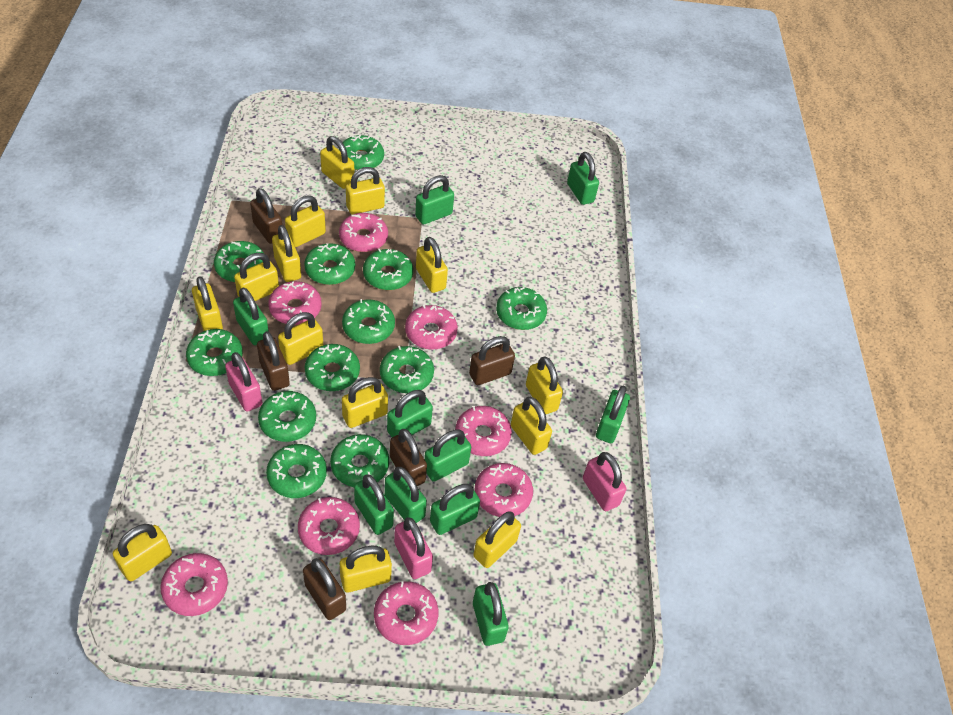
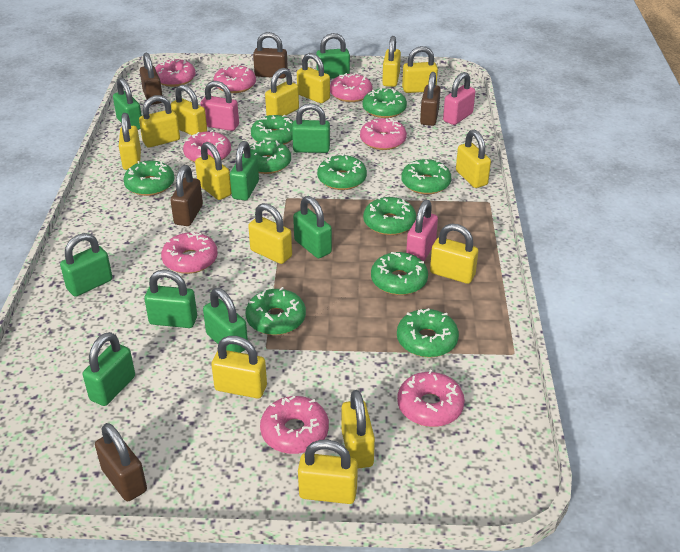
green donut: [186,329,243,376] [214,241,264,282] [258,391,316,442] [266,444,327,498] [304,243,355,285] [305,344,360,391] [330,434,389,487] [339,135,384,170] [342,299,395,344] [363,249,413,290] [380,346,434,393] [496,287,547,330] = 12 -> [123,161,174,196] [246,287,306,335] [250,140,291,174] [251,115,293,145] [317,153,367,190] [363,88,407,118] [363,197,416,235] [371,252,428,295] [397,308,459,357] [401,159,451,194] = 10
green padlock: [233,288,269,345] [354,474,394,535] [384,467,427,523] [387,390,433,437] [415,175,454,225] [424,429,471,482] [430,484,480,535] [473,582,509,646] [567,152,599,205] [596,386,630,443] = 10 -> [60,233,112,297] [83,332,135,406] [113,78,142,130] [144,270,197,328] [203,288,248,353] [230,141,259,200] [292,103,330,153] [293,196,332,258] [316,33,350,79] = 9

